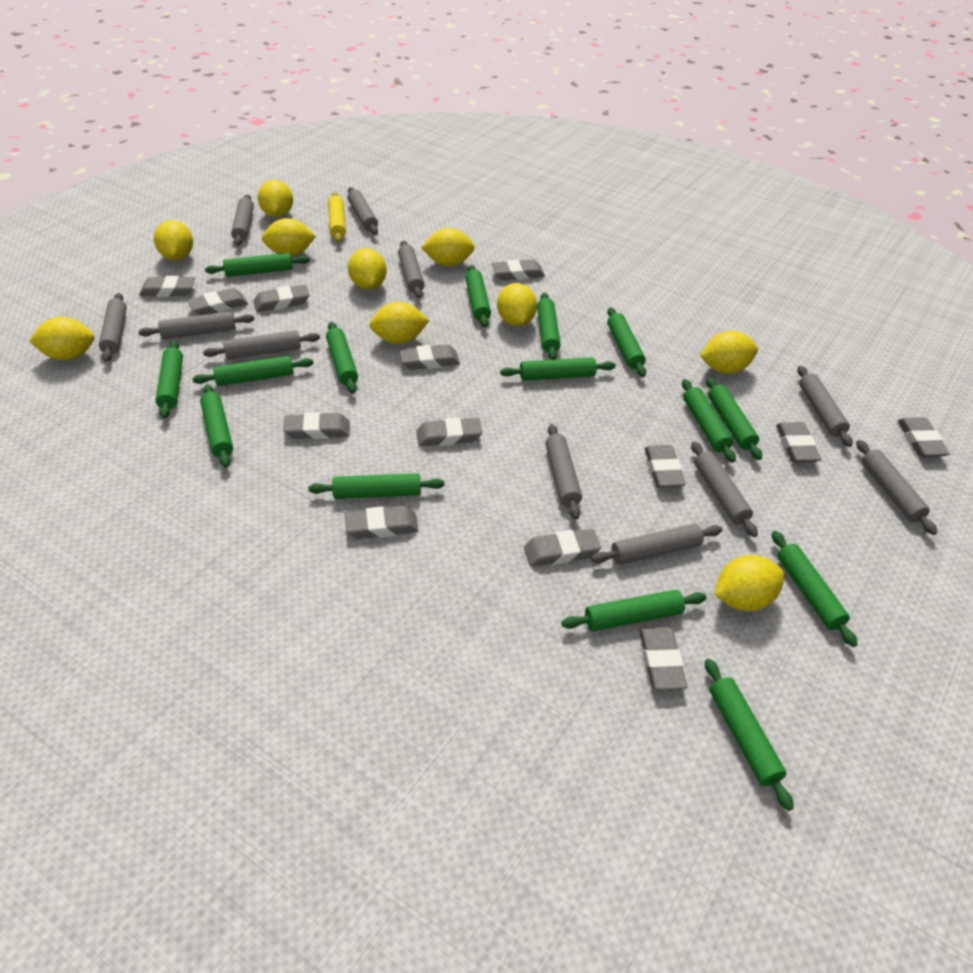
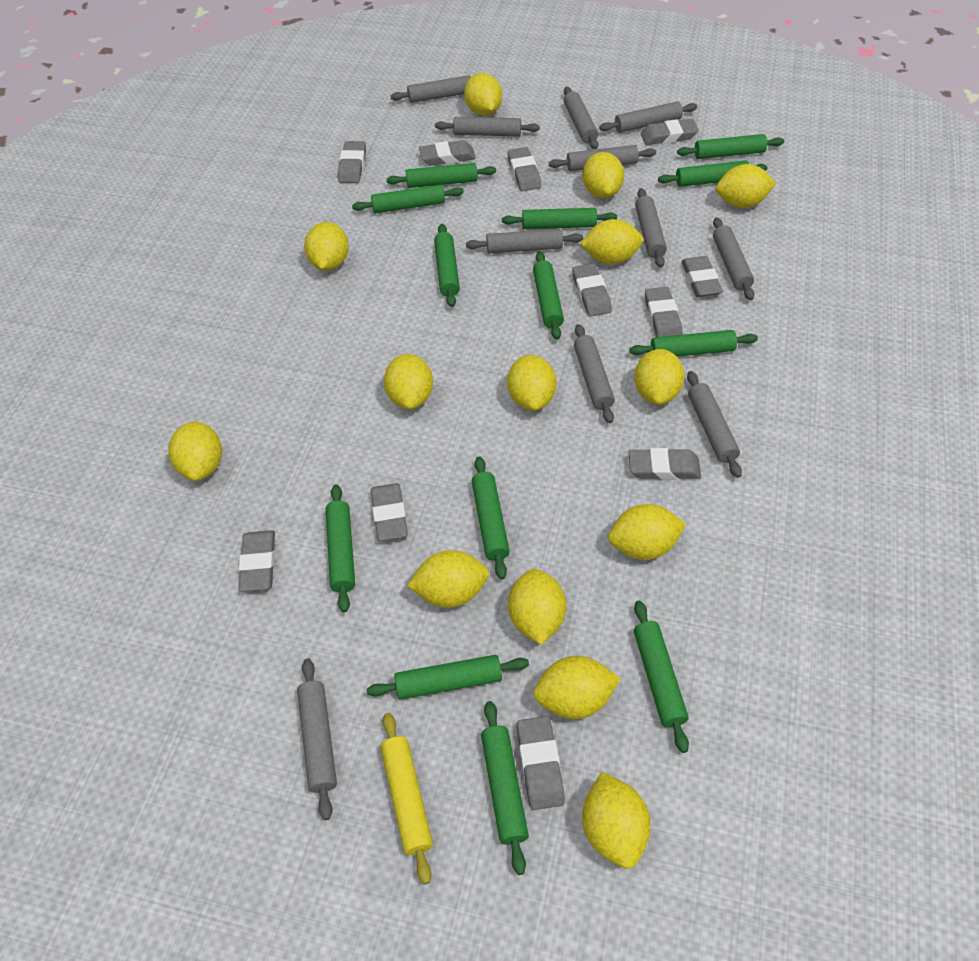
green rolling pin: [156,340,183,419] [192,356,314,386] [200,384,233,468] [205,253,310,277] [308,473,445,499] [326,322,358,393] [465,265,491,327] [500,357,616,381] [537,292,561,360] [561,590,707,631] [607,307,646,377] [682,379,736,462] [705,659,794,811] [706,377,762,460] [772,531,858,647] = 15 -> [326,484,355,612] [352,185,464,213] [367,655,529,699] [387,163,496,188] [434,224,460,307] [472,456,510,579] [481,701,529,875] [502,208,617,229] [533,251,564,340] [629,330,758,357] [634,601,689,753] [658,160,768,187] [677,134,784,159] = 13
grey eraser: [139,276,195,297] [187,288,248,315] [253,285,309,312] [283,412,350,439] [345,506,418,539] [399,344,460,370] [416,417,482,446] [492,259,545,280] [524,529,601,567] [639,627,687,690] [645,445,686,488] [776,422,821,462] [897,417,950,457] = 13 -> [239,530,275,592] [338,141,366,183] [371,483,408,541] [419,140,476,166] [507,147,541,191] [517,716,565,810] [572,263,612,317] [628,448,701,480] [641,119,699,145] [645,287,682,337] [681,256,723,297] = 11
yellow lemon: [29,317,95,360] [154,220,193,260] [258,180,293,217] [262,218,316,256] [348,248,387,290] [369,302,429,344] [421,228,475,266] [497,283,537,326] [700,331,758,374] [714,555,784,611] = 10 -> [168,421,222,481] [304,222,349,271] [384,354,433,409] [407,550,489,608] [464,73,502,116] [507,355,556,411] [508,569,566,645] [533,656,621,719] [580,219,643,264] [582,772,651,869] [583,152,624,198] [608,504,686,560] [634,349,685,405] [716,164,776,208] = 14

